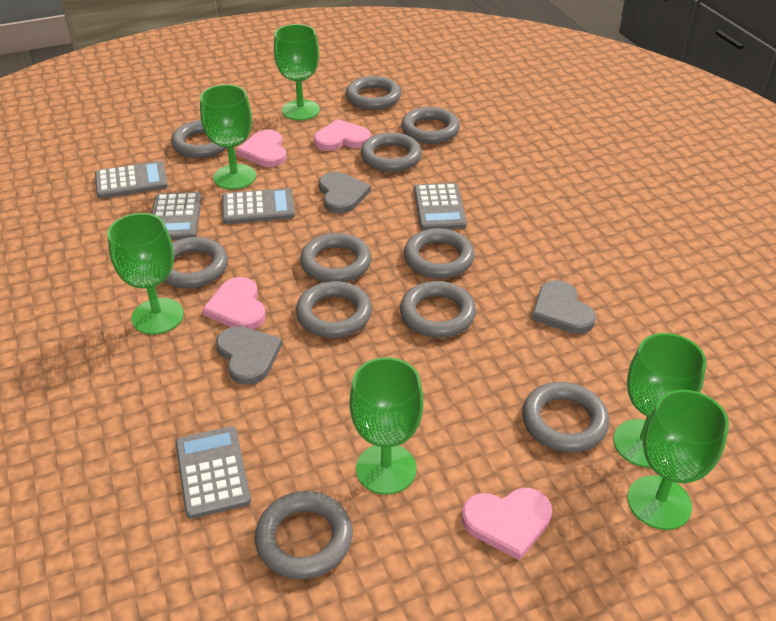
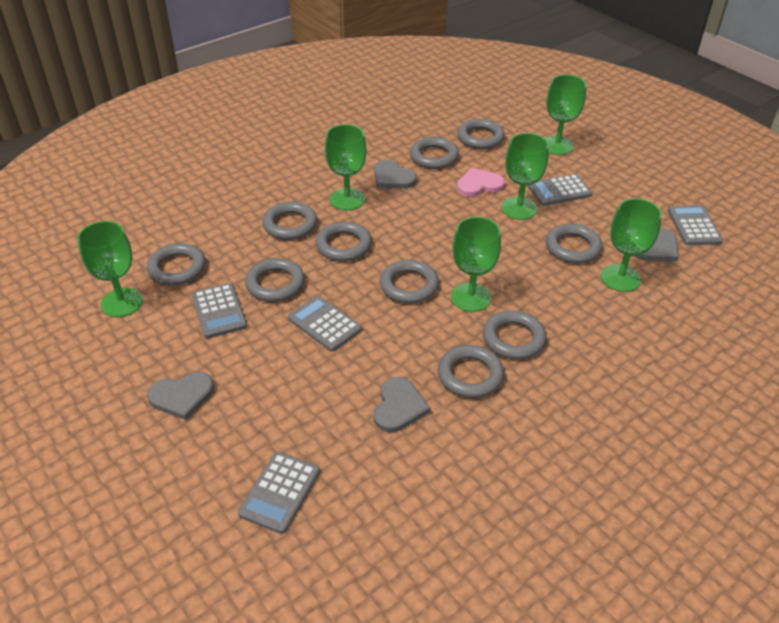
grey heart: [216,326,283,385] [319,172,371,214] [531,280,596,334] = 3 -> [147,372,214,420] [374,160,417,189] [374,377,430,432] [635,228,679,262] = 4
grey ring: [164,237,228,288] [171,120,227,158] [255,491,352,579] [296,281,372,338] [300,233,372,282] [346,76,401,110] [361,132,422,172] [400,281,476,338] [401,107,460,144] [404,228,475,279] [522,382,609,453] = 11 -> [146,243,206,286] [245,258,305,302] [262,202,317,240] [316,221,372,262] [380,260,439,304] [410,137,459,169] [438,345,504,398] [457,119,505,149] [483,310,546,360] [546,223,602,264] = 10
pink heart: [202,277,266,329] [236,130,286,167] [314,119,370,151] [462,488,552,561] = 4 -> [457,167,505,197] = 1

